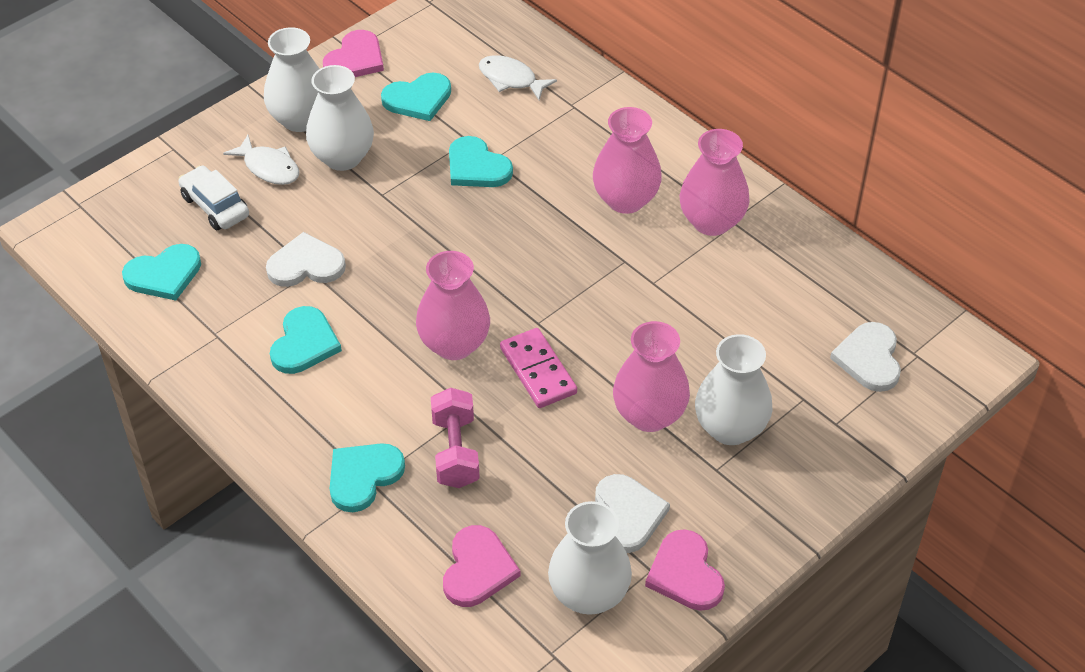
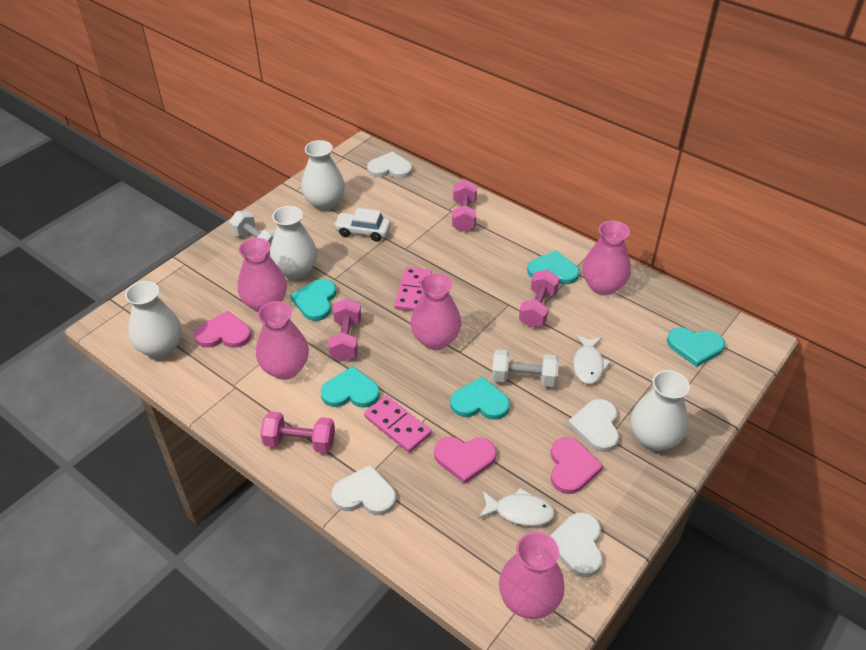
pink domino: [500,328,577,408] = 1 -> [364,396,431,453] [394,267,432,311] = 2
pink dumbbell: [431,388,480,488] = 1 -> [260,411,335,453] [328,298,361,362] [452,180,477,232] [519,270,559,327] = 4
pink vase: [416,251,490,360] [593,107,662,214] [613,321,690,432] [679,129,750,236] = 4 -> [238,238,287,312] [256,301,309,380] [411,273,461,350] [499,531,565,619] [582,221,631,296] = 5
white dumbbell: none = 0 -> [229,211,276,255] [492,349,559,387] = 2
white heart: [266,232,346,287] [595,474,670,553] [830,322,901,392] = 3 -> [331,465,396,515] [367,151,412,179] [550,512,603,577] [568,399,619,452] = 4

